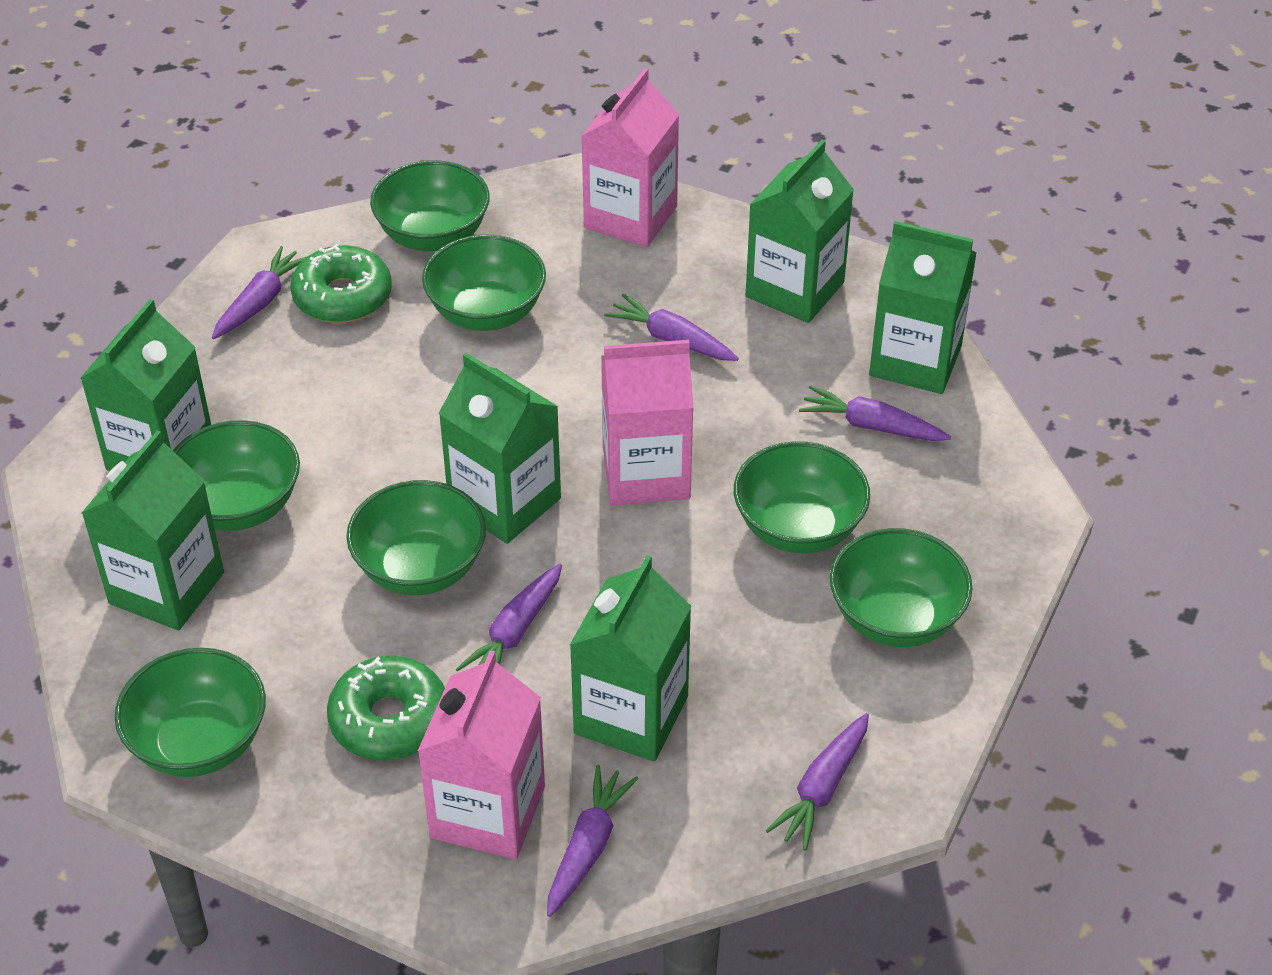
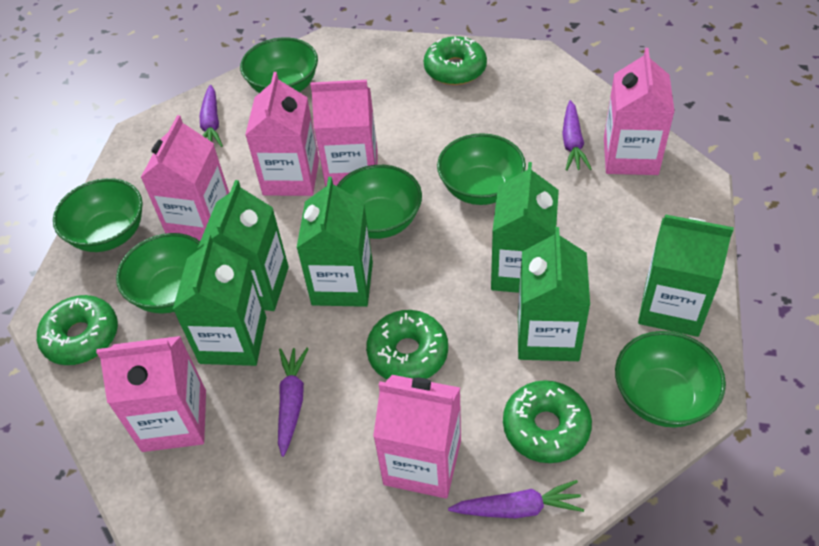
green bowl: [115,648,266,777] [173,420,300,531] [346,480,486,595] [370,160,490,251] [422,235,546,331] [734,441,870,553] [830,528,973,647] = 7 -> [53,178,143,252] [116,233,200,314] [240,37,318,93] [337,165,422,239] [437,133,526,205] [615,331,726,428] = 6
green donut: [290,244,392,323] [327,656,445,761] = 2 -> [37,295,118,365] [366,310,448,380] [424,36,487,85] [503,380,592,463] = 4
pink carton: [418,650,545,859] [581,68,679,247] [601,340,694,505] = 3 -> [96,336,206,452] [140,115,229,241] [245,72,319,196] [310,80,378,187] [373,375,461,499] [604,48,675,175] = 6
purple carrot: [212,246,308,339] [456,564,562,672] [547,765,638,917] [604,294,739,361] [766,713,869,851] [799,385,951,441] = 6 -> [200,85,223,147] [278,348,309,457] [448,480,584,518] [562,100,591,171] = 4

